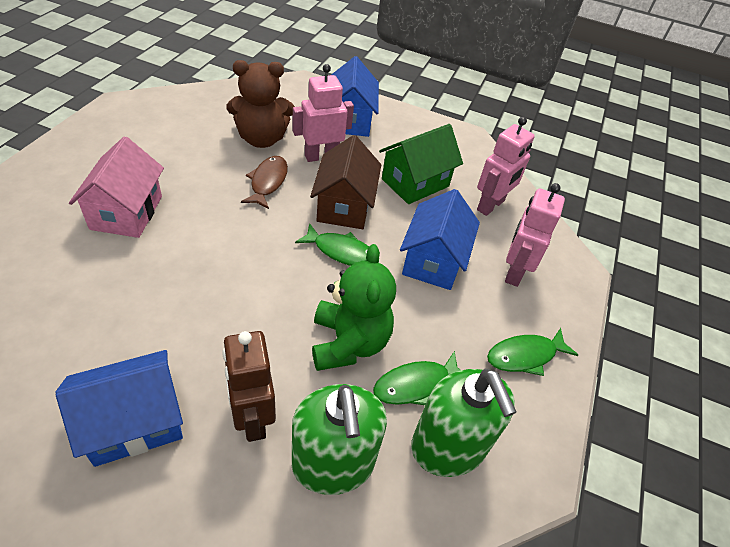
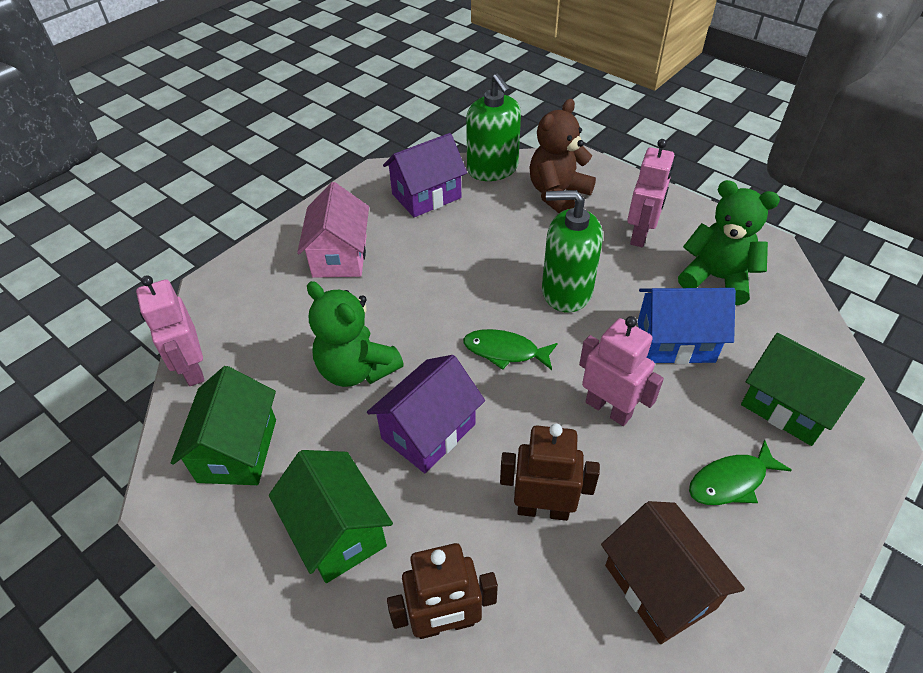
blue house: [55,350,183,467] [331,56,379,137] [400,189,480,290] = 3 -> [638,288,736,364] = 1
brown fish: [241,156,288,209] = 1 -> none = 0
brown robot: [222,331,276,442] = 1 -> [387,543,498,639] [500,424,600,521] = 2
green fish: [295,223,379,266] [373,351,461,405] [487,328,578,376] = 3 -> [463,329,558,370] [689,440,792,505] = 2
green house: [379,124,463,204] = 1 -> [171,366,276,485] [269,450,393,583] [741,333,865,446] = 3
green teddy bear: [312,244,396,371] = 1 -> [307,281,404,387] [678,180,780,305] = 2
purple house: none = 0 -> [367,355,485,473] [383,133,467,217] = 2

